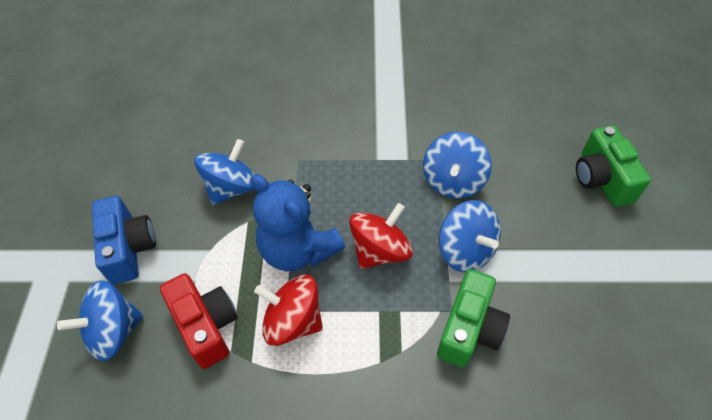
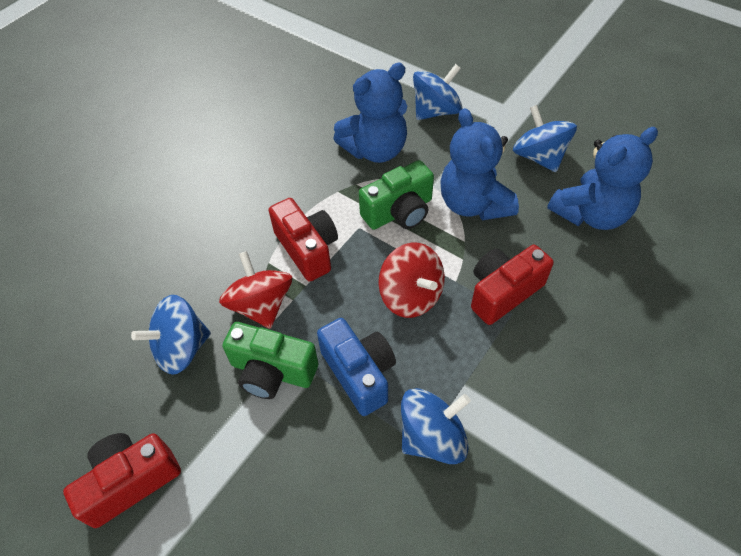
blue teddy bear: [251,174,345,271] = 1 -> [333,63,407,163] [440,108,519,220] [547,127,658,230] = 3
red camera: [160,273,238,369] = 1 -> [63,433,181,528] [269,198,338,282] [471,245,554,325] = 3

